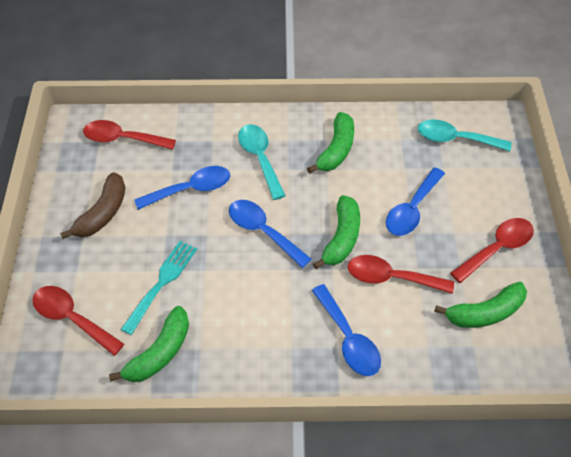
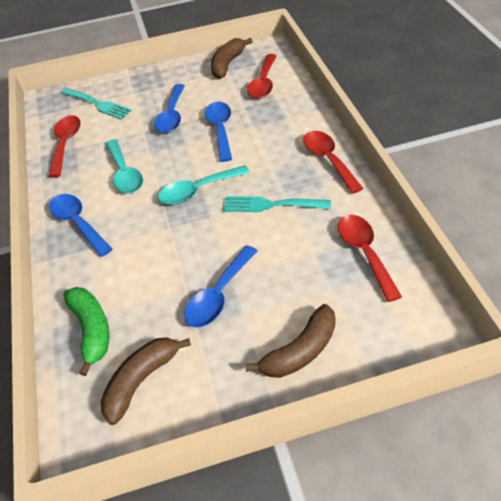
brown banana: [60,172,125,239] = 1 -> [100,337,191,425] [211,38,253,79] [245,304,336,378] = 3
green banana: [109,306,189,382] [307,112,354,174] [313,195,360,269] [434,282,527,328] = 4 -> [63,287,109,376] = 1
turquoise fork: [121,241,197,335] = 1 -> [61,88,132,120] [223,196,331,212] = 2

